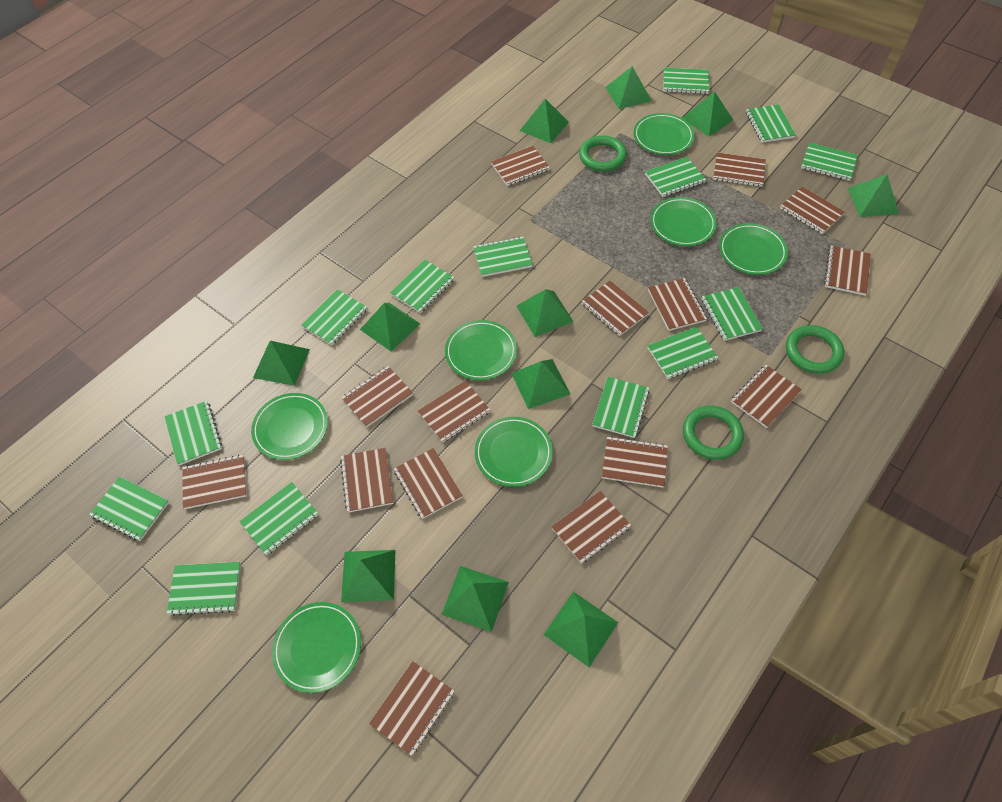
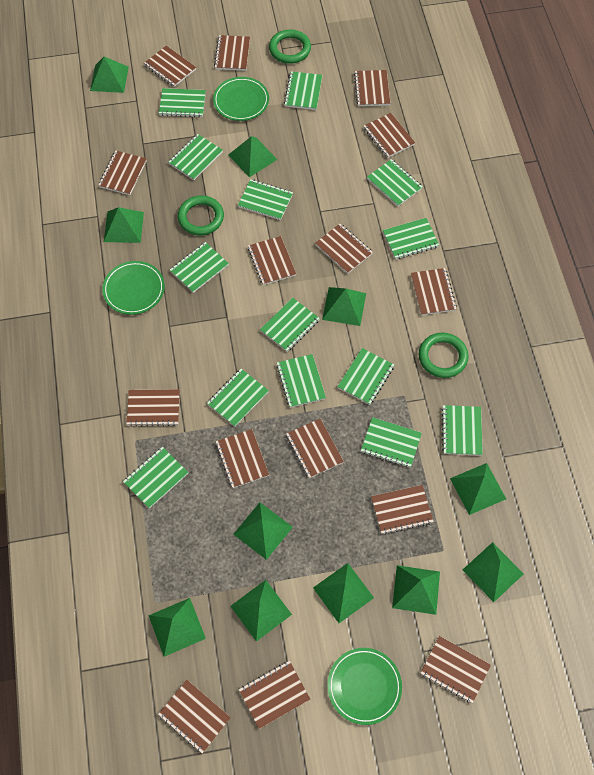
green plate: [251,393,328,460] [272,602,361,693] [445,320,517,380] [475,417,553,487] [633,113,694,155] [650,197,717,246] [719,223,788,275] = 7 -> [102,261,165,315] [213,77,269,121] [327,648,402,725] = 3

